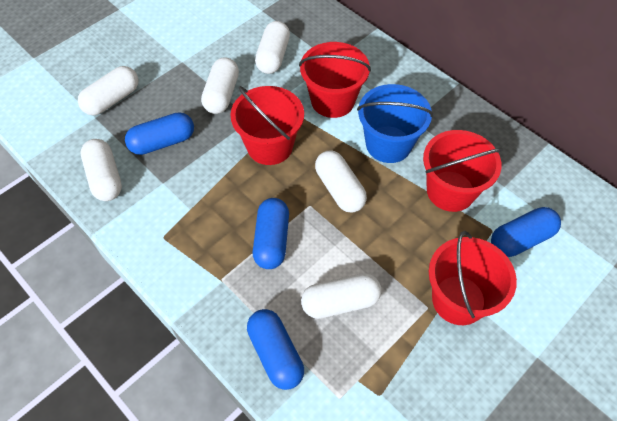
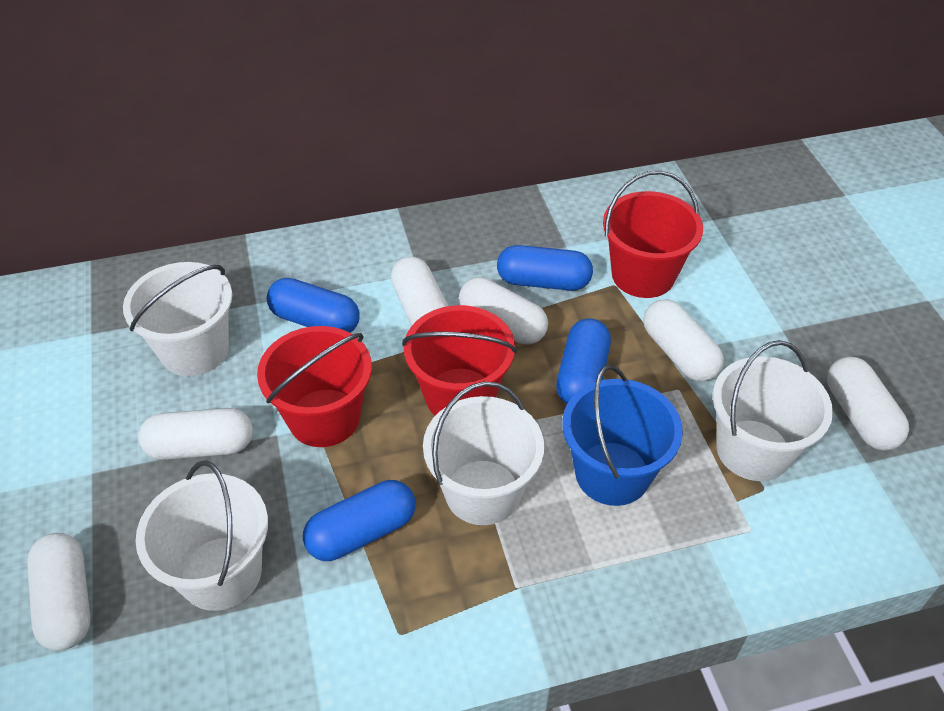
red bucket: [230,86,304,165] [299,42,371,118] [423,130,503,212] [429,231,517,325] = 4 -> [257,326,372,447] [402,305,517,416] [603,170,703,298] = 3
white bucket: none = 0 -> [123,262,232,376] [135,460,268,611] [423,381,544,525] [713,340,833,481] = 4

